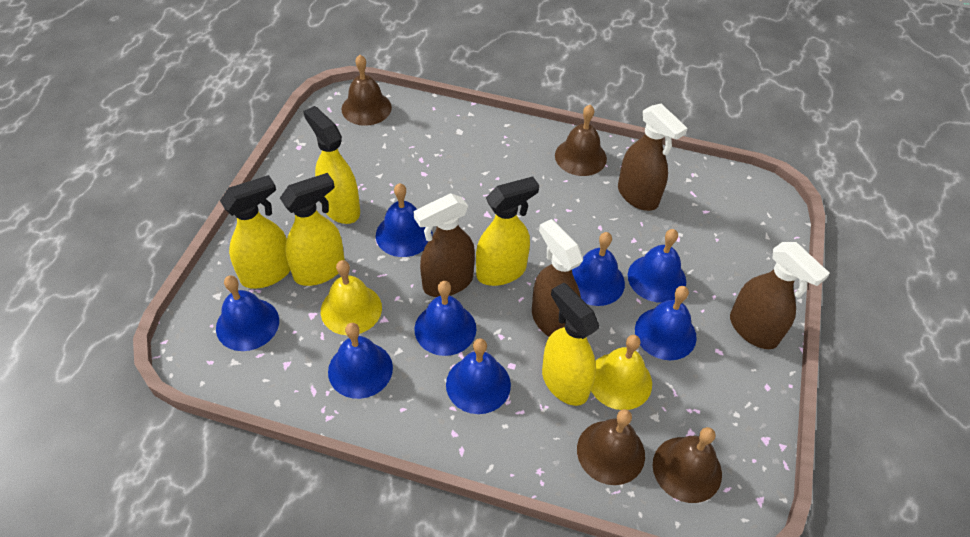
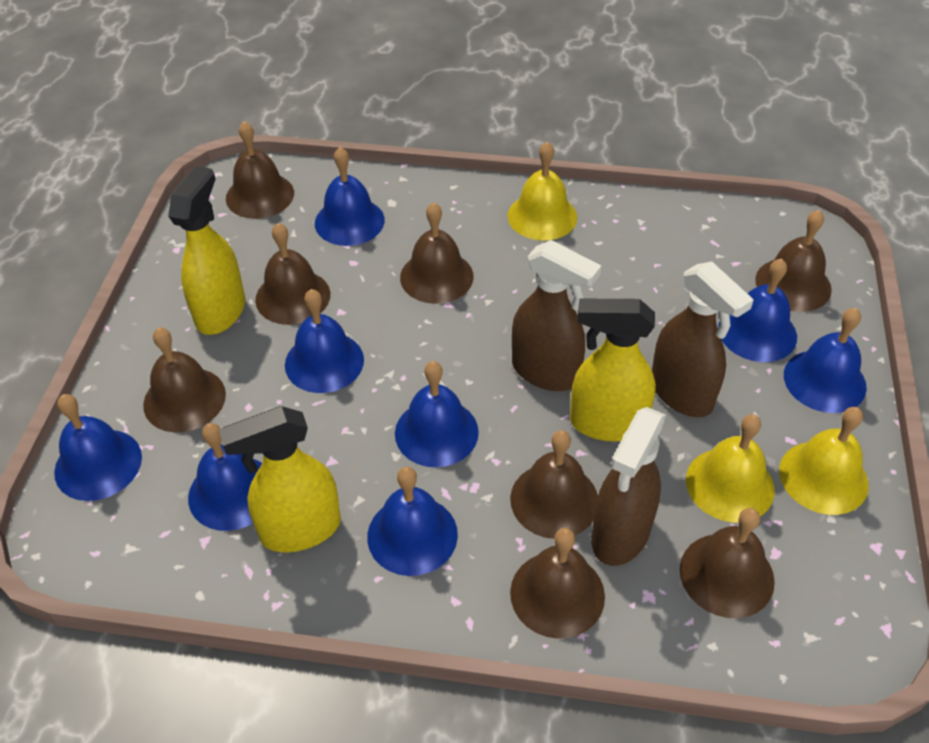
brown bell: [342,55,392,126] [555,105,607,176] [577,409,645,485] [653,427,722,503] = 4 -> [143,327,226,432] [226,121,294,219] [255,223,330,325] [400,202,474,304] [510,430,598,539] [510,528,605,639] [680,508,775,618] [755,210,832,312] = 8
brown spray bottle: [414,193,475,297] [532,219,583,337] [618,104,687,211] [730,242,830,349] = 4 -> [512,240,601,391] [591,407,666,566] [652,262,754,417] = 3
yellow bell: [321,260,382,335] [591,335,652,410] = 2 -> [508,141,577,241] [686,414,774,523] [779,407,869,515] = 3
yellow spray bottle: [220,175,291,288] [280,173,345,286] [303,106,360,224] [476,176,539,286] [542,283,599,406] = 5 -> [168,166,245,335] [219,406,341,552] [570,299,656,441] = 3

